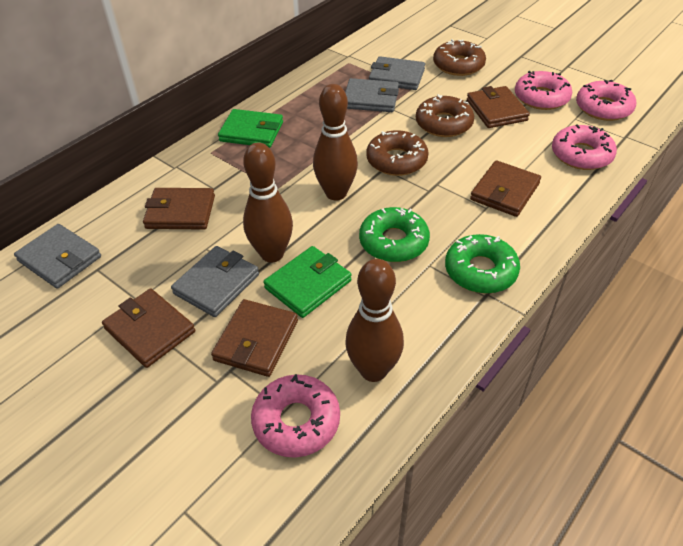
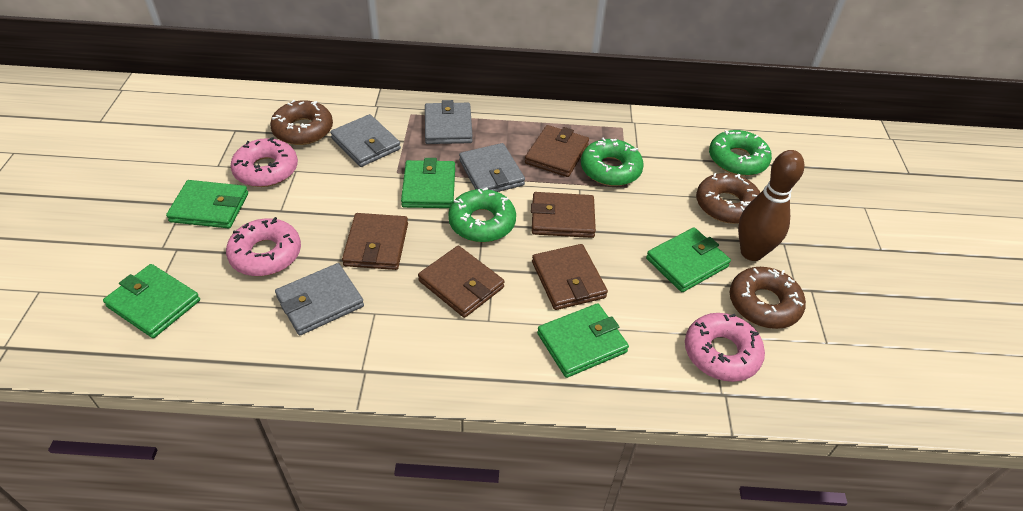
brown bowling pin: [243,142,293,263] [313,84,358,201] [345,259,404,382] = 3 -> [738,150,804,261] = 1
green donut: [359,207,430,262] [445,234,520,294] = 2 -> [448,187,516,242] [581,138,644,186] [709,130,772,176] = 3
green wallet: [218,109,283,148] [263,246,352,318] = 2 -> [103,264,200,338] [166,180,248,228] [401,158,455,208] [537,303,629,378] [646,228,731,292] = 5
pink donut: [251,374,340,458] [515,71,572,110] [552,124,617,170] [576,80,636,121] = 4 -> [226,217,301,276] [230,137,298,187] [685,313,765,382] = 3

